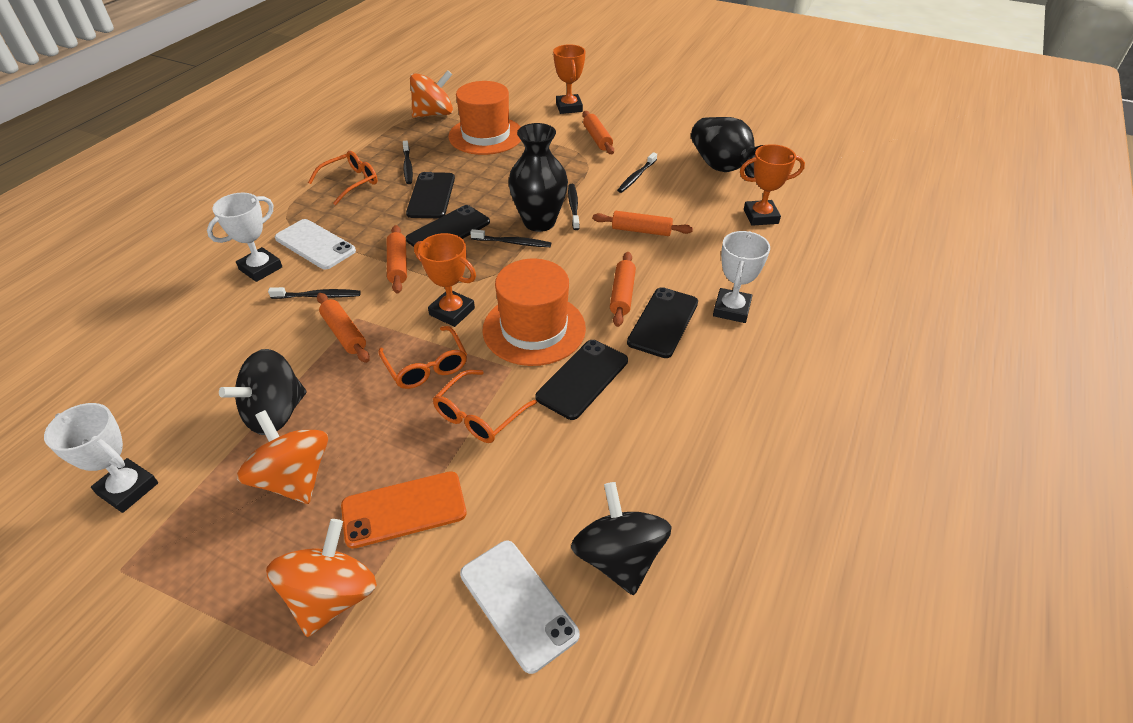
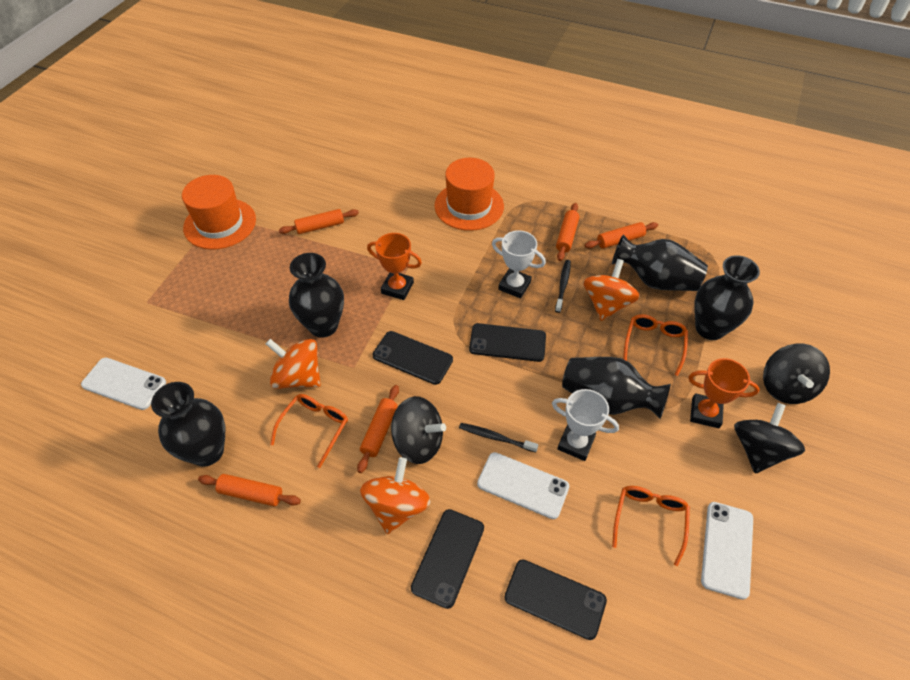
black spinning top: [219,349,307,435] [571,482,672,595] = 2 -> [391,396,446,464] [734,403,805,473] [763,344,830,404] = 3
black toothbrush: [268,287,361,299] [403,141,413,184] [470,229,551,247] [568,184,580,230] [617,152,657,193] = 5 -> [459,423,538,452] [555,260,571,313] = 2
black vase: [508,123,568,232] [691,117,763,178] = 2 -> [151,382,226,467] [289,253,344,338] [562,357,671,419] [612,235,708,291] [695,255,760,340] = 5
orange phone: [341,471,467,549] = 1 -> none = 0
orange trophy: [414,233,476,327] [553,44,586,114] [740,144,805,226] = 3 -> [367,233,422,300] [688,358,760,428] = 2
white phone: [275,219,356,270] [460,541,580,674] = 2 -> [81,358,166,410] [477,452,569,519] [701,502,753,600] = 3
white trophy: [44,403,158,513] [207,193,282,282] [713,231,770,323] = 3 -> [492,230,546,299] [552,389,619,461] = 2

